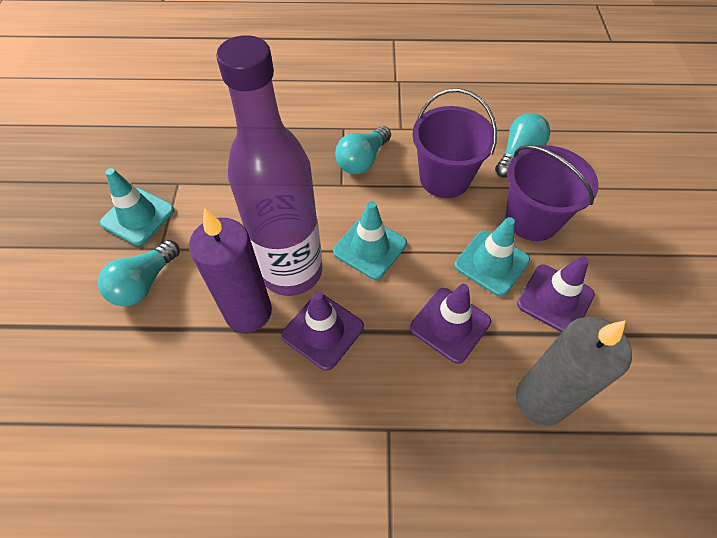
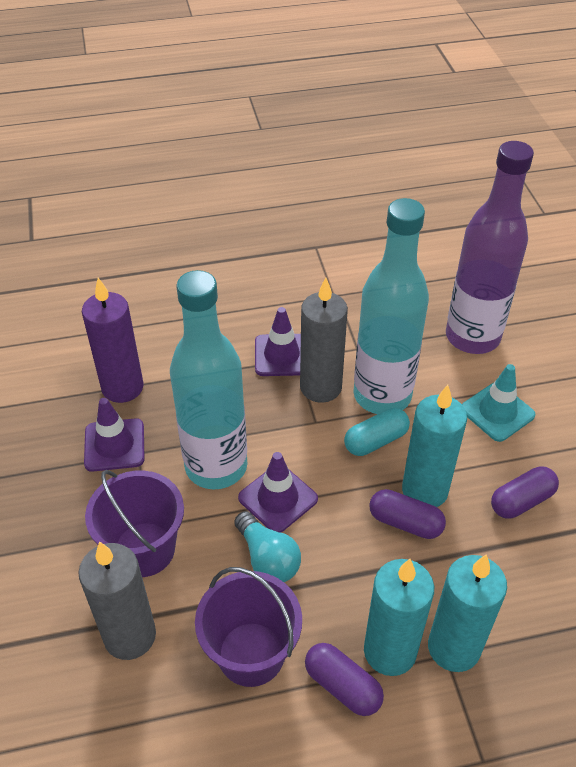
grey candle: [516,317,632,425] = 1 -> [78,541,156,660] [300,278,348,403] = 2
purple capsule: none = 0 -> [305,643,384,716] [369,489,446,539] [491,466,559,519] = 3
turquoise bottle: none = 0 -> [170,270,247,490] [353,198,429,414] = 2
turquoise candle: none = 0 -> [364,559,434,676] [402,385,467,507] [428,554,507,672] = 3
turquoise capsule: none = 0 -> [344,408,410,456] = 1
turquoise light bulb: [98,240,180,306] [335,126,391,174] [495,113,550,178] = 3 -> [234,511,301,582] = 1
turquoise traffic cone: [100,168,175,246] [333,201,407,280] [454,217,530,297] = 3 -> [462,364,535,442] = 1

